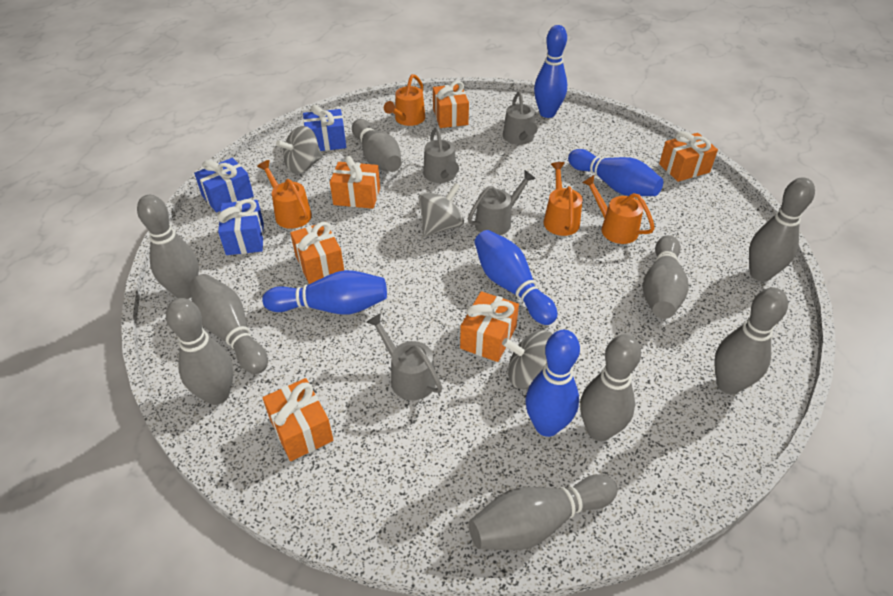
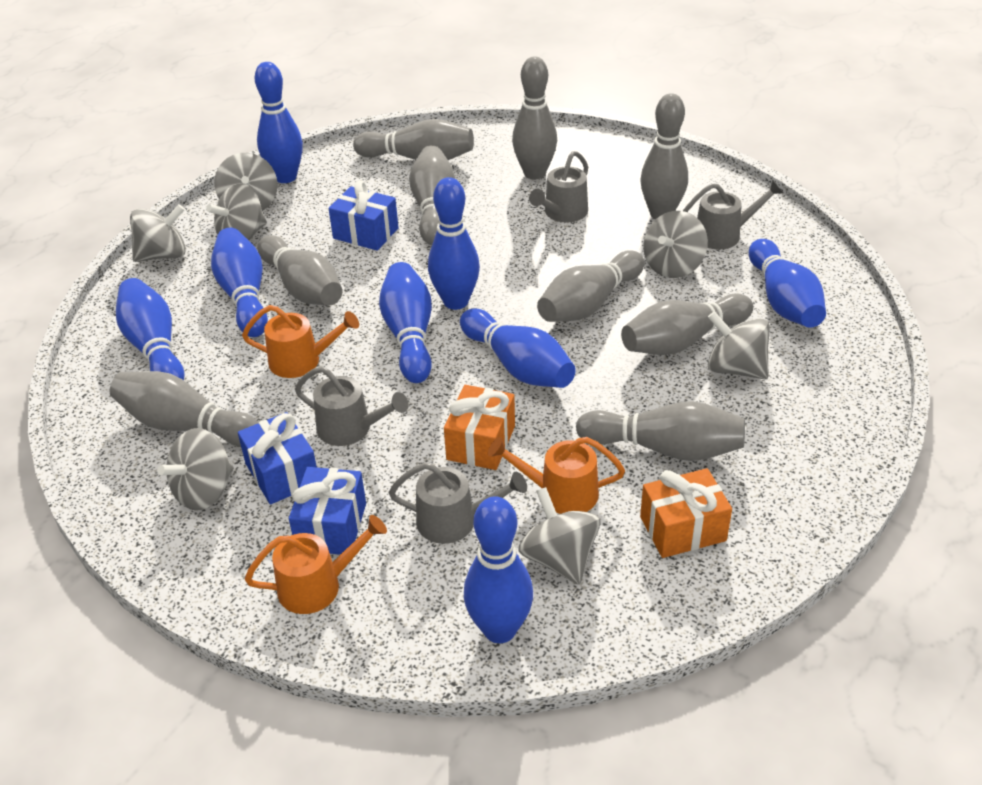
blue bowling pin: [262,270,387,315] [474,230,558,325] [526,330,580,437] [534,25,567,118] [568,149,663,196] = 5 -> [116,278,184,380] [211,228,268,337] [255,62,303,183] [379,262,432,383] [428,177,480,310] [460,309,576,388] [464,496,533,643] [749,239,826,328] = 8
grey spinning top: [276,126,323,174] [419,183,464,237] [502,330,552,389] = 3 -> [130,204,186,262] [158,428,234,511] [206,183,267,240] [214,153,278,211] [518,487,600,585] [643,211,708,278] [708,311,770,379] = 7
orange gift: [262,378,333,461] [290,222,344,284] [330,156,380,209] [433,81,469,128] [460,291,519,362] [659,131,718,182] = 6 -> [444,385,515,470] [640,468,732,558] = 2
orange watering can: [257,160,312,229] [384,74,425,126] [544,162,583,236] [582,175,655,244] = 4 -> [242,305,359,378] [244,515,387,614] [488,437,625,514] = 3

